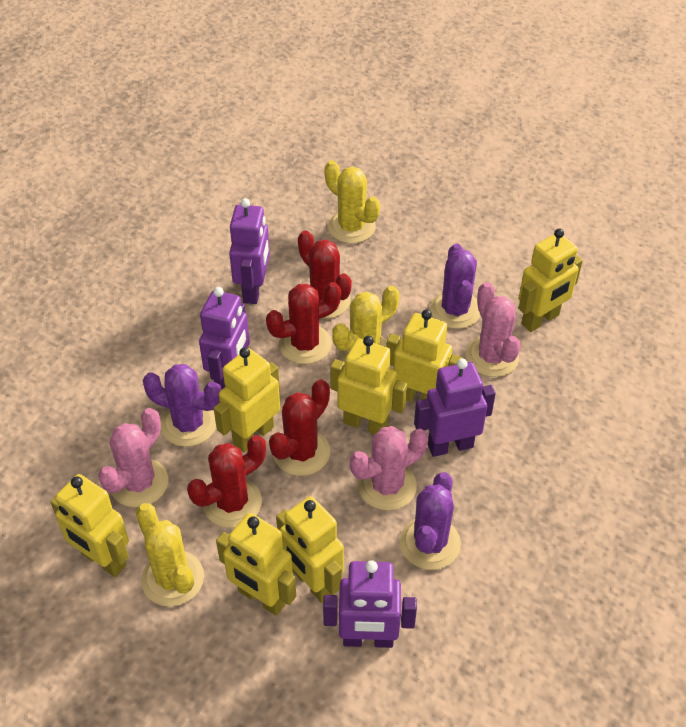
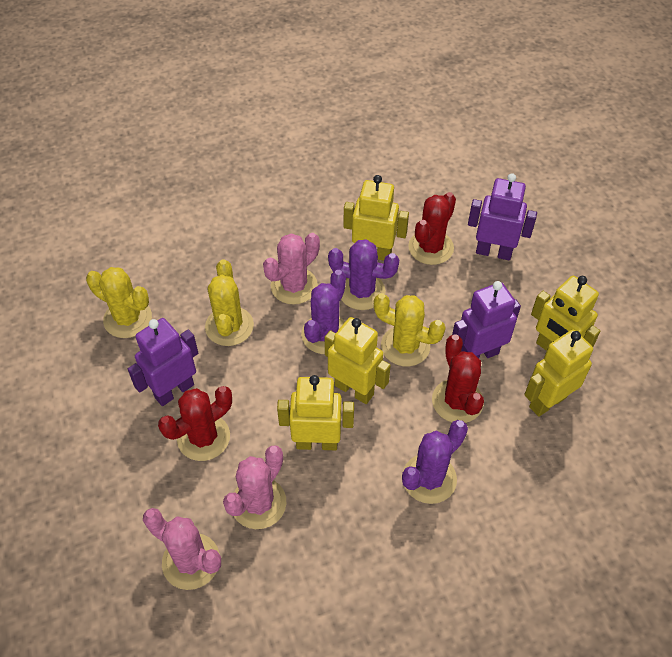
purple robot: [199,287,250,389] [229,198,270,304] [323,560,417,648] [414,358,496,457] = 4 -> [128,318,198,406] [452,281,521,358] [468,173,537,260] = 3
red cactus: [187,435,266,528] [266,282,341,364] [269,380,330,476] [298,230,352,319] = 4 -> [158,386,232,461] [408,192,456,265] [432,334,484,423] = 3
yellow robot: [50,474,129,577] [214,347,280,452] [216,513,296,616] [276,496,344,603] [330,336,407,434] [386,310,462,402] [519,229,583,332] = 7 -> [277,375,354,450] [325,317,391,404] [344,175,409,260] [524,330,593,417] [531,276,600,351] = 5

